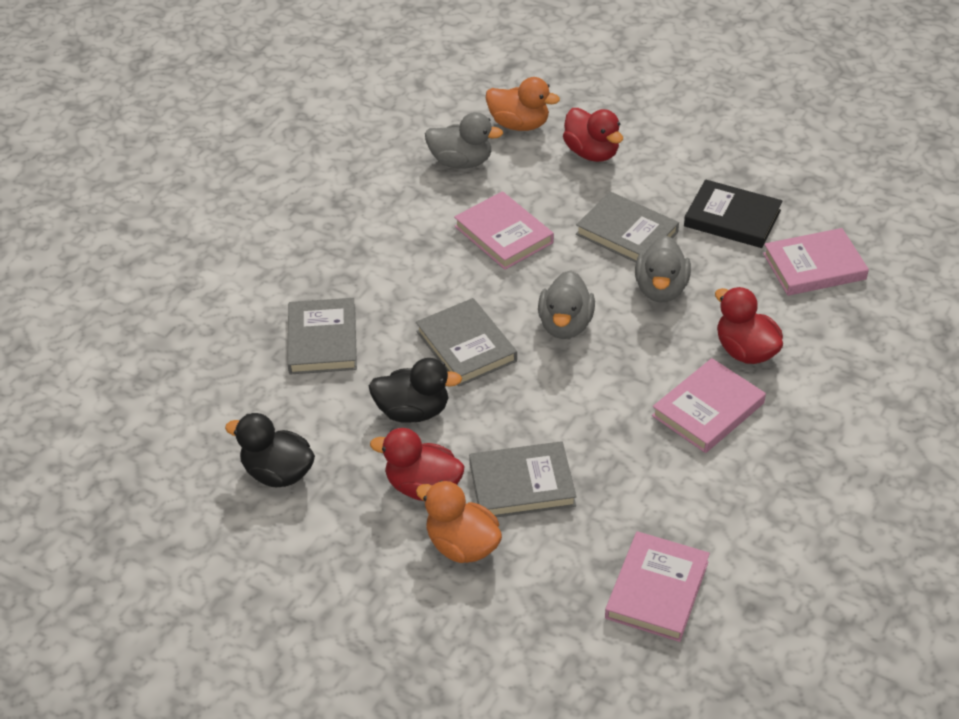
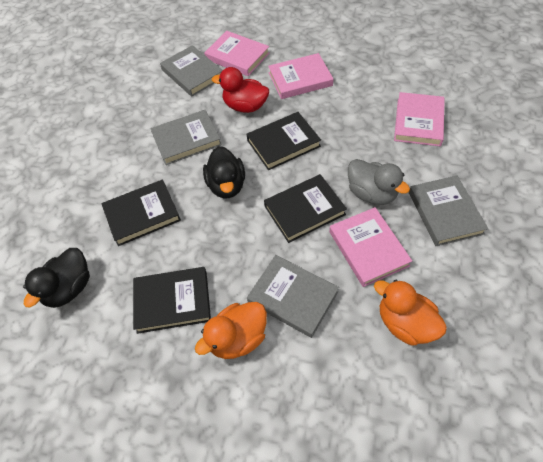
black book: [684,179,783,248] = 1 -> [101,180,181,246] [133,267,211,334] [247,112,321,170] [264,174,347,243] = 4
grey duck: [425,112,503,169] [538,270,595,339] [635,236,691,303] = 3 -> [348,159,410,205] = 1
red duck: [370,428,465,501] [563,108,623,162] [715,287,783,364] = 3 -> [212,67,269,113] = 1

